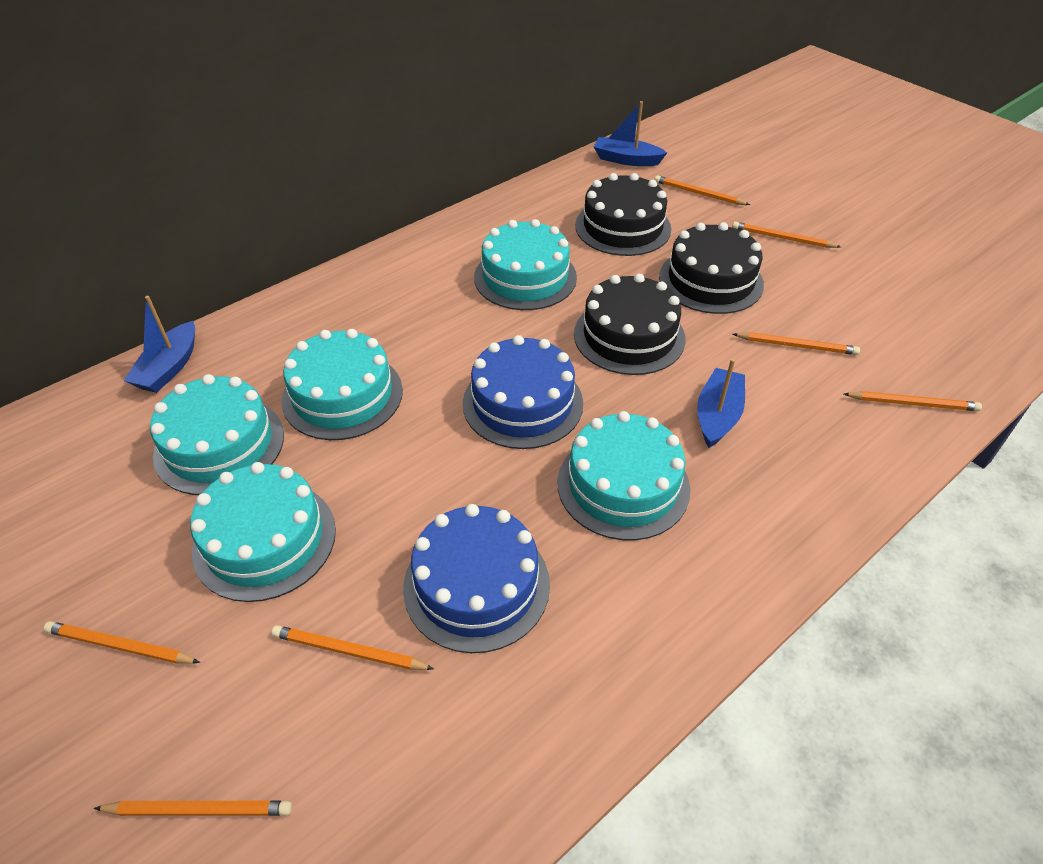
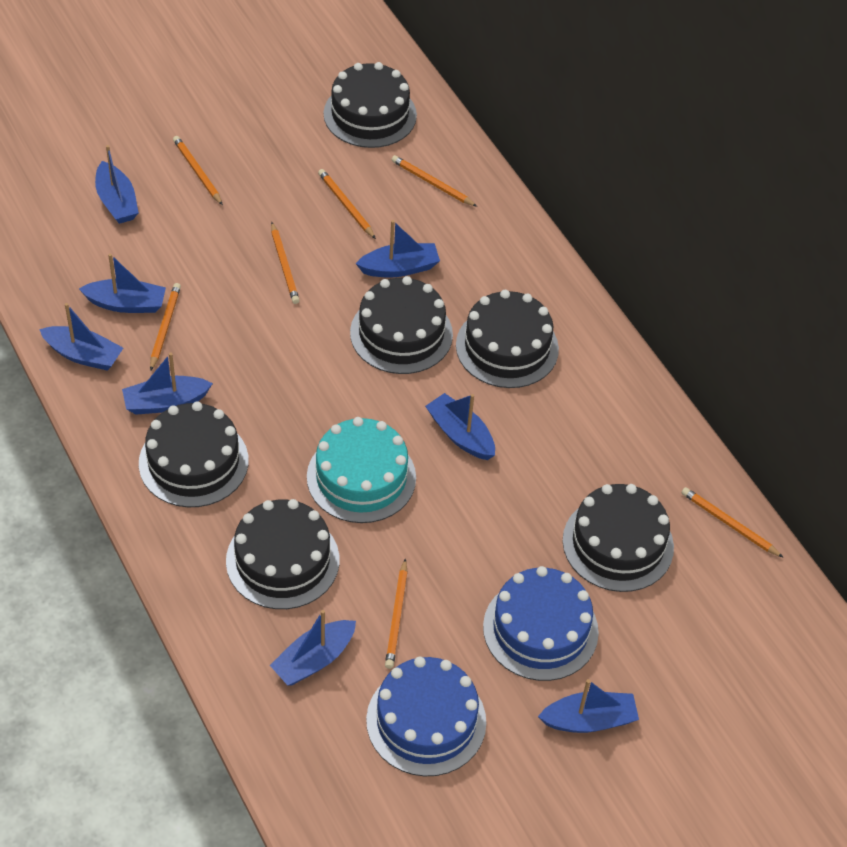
black cake: [574,274,685,375] [575,173,671,256] [659,222,764,314] = 3 -> [139,401,249,507] [226,499,339,609] [324,62,417,148] [350,276,453,374] [456,290,559,388] [563,484,674,592] = 6
blue boat: [124,296,195,393] [594,101,667,166] [697,358,745,448] = 3 -> [39,303,123,371] [79,254,166,313] [95,145,139,224] [122,353,213,415] [270,610,356,686] [356,220,440,277] [425,393,495,460] [538,679,639,733] = 8
turquoise cake: [150,374,284,495] [190,462,336,602] [282,329,403,440] [474,219,577,310] [557,411,690,540] = 5 -> [307,417,416,523] = 1

